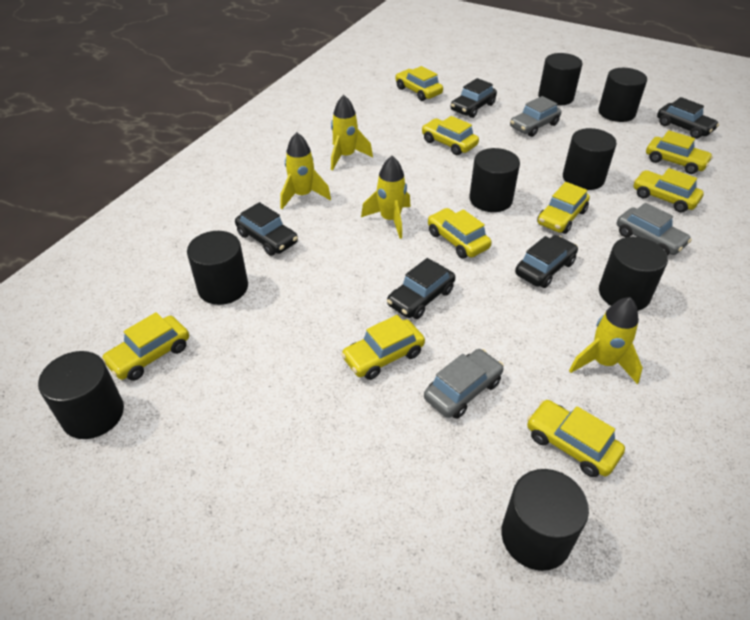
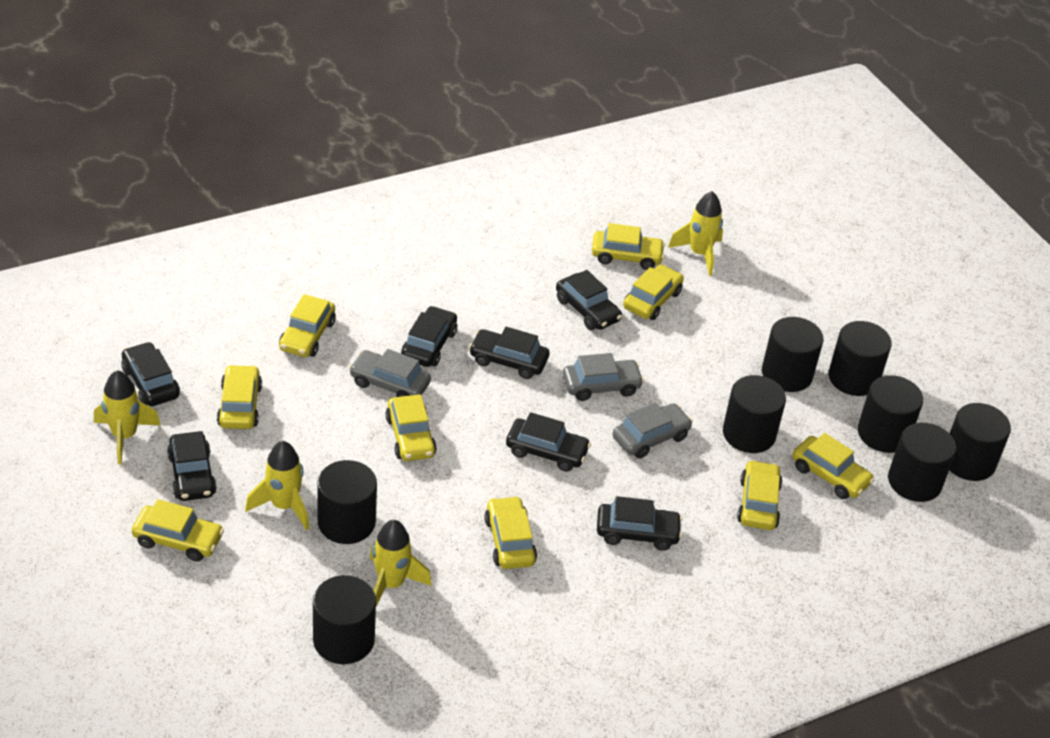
black car: [235,202,298,256] [387,258,455,319] [451,78,497,118] [515,235,578,288] [657,97,719,139] = 5 -> [121,342,180,406] [167,431,217,501] [401,306,457,367] [469,327,549,379] [506,412,591,472] [556,270,622,330] [597,496,682,551] = 7

